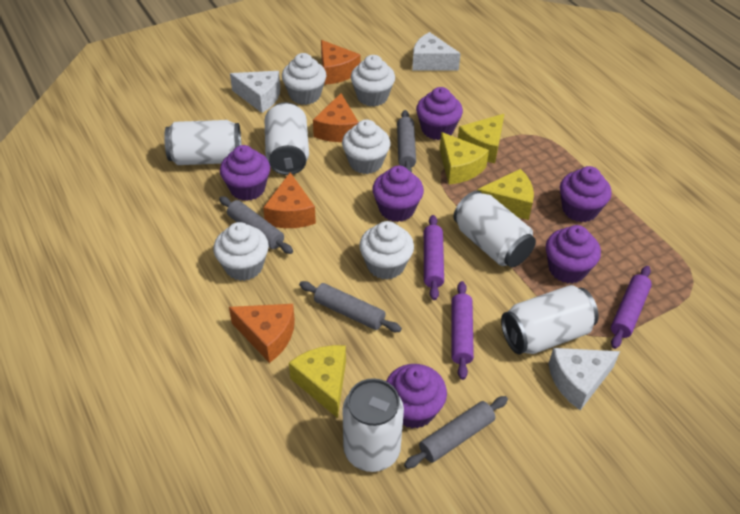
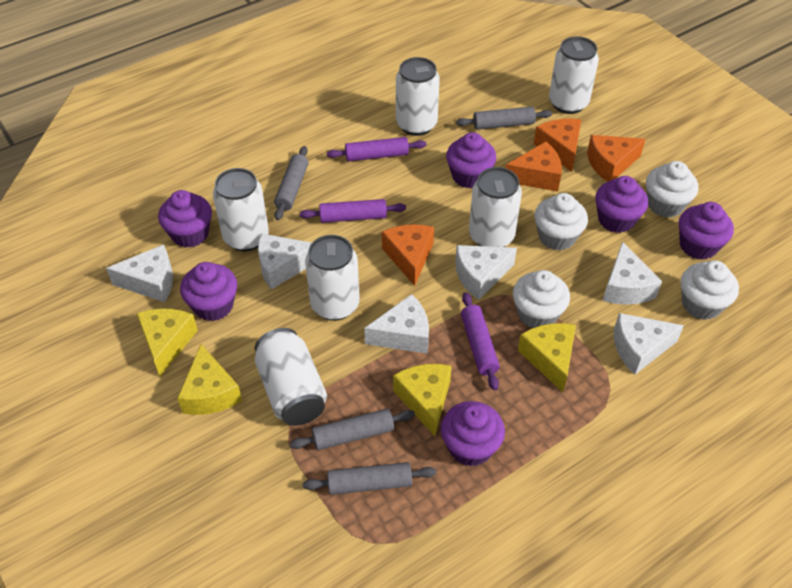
white can: [164,120,241,165] [265,102,309,175] [343,378,404,472] [453,191,536,267] [501,285,599,355] = 5 -> [213,168,269,251] [255,328,327,426] [305,235,360,321] [396,57,440,136] [469,167,522,247] [549,36,599,114] = 6
white cheese: [230,71,280,113] [412,32,461,71] [548,348,620,410] = 3 -> [106,244,173,302] [258,233,312,290] [364,294,429,354] [455,245,517,300] [603,242,662,305] [614,313,684,374] = 6
white cupcake: [213,222,269,281] [282,53,326,105] [342,119,391,174] [351,55,395,107] [359,221,414,279] = 5 -> [513,270,570,328] [534,193,588,251] [646,161,698,218] [681,260,739,320] = 4

